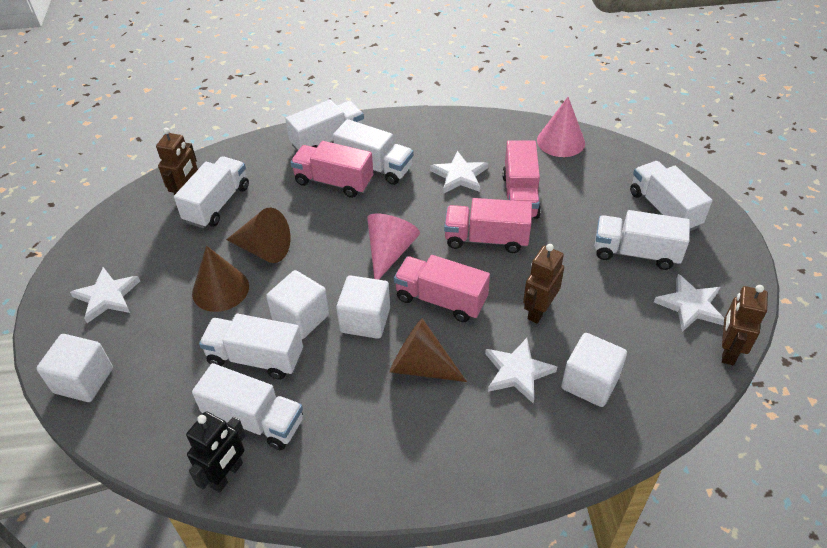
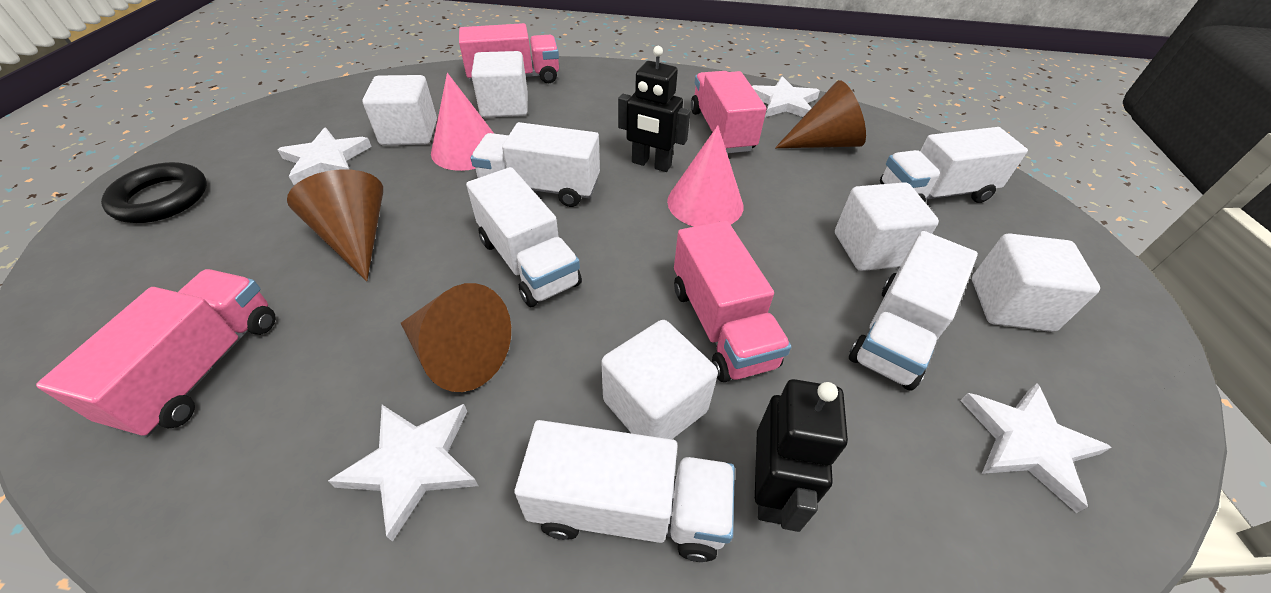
black ring: none = 0 -> [101,162,207,223] = 1
black robot: [186,411,246,493] = 1 -> [618,46,691,172] [755,379,848,532] = 2
brown robot: [156,128,198,195] [523,244,564,324] [722,285,768,365] = 3 -> none = 0
white cube: [36,334,113,402] [266,270,329,339] [336,275,390,339] [561,333,627,407] = 4 -> [362,75,437,146] [471,51,528,118] [601,320,718,439] [835,182,939,271] [972,233,1100,332] = 5
white truck: [174,156,249,228] [192,363,303,450] [199,314,303,380] [285,100,364,151] [333,119,414,185] [595,210,690,270] [630,161,712,231] = 7 -> [466,167,582,307] [471,122,600,207] [515,420,735,562] [849,231,978,391] [880,127,1028,203] = 5

